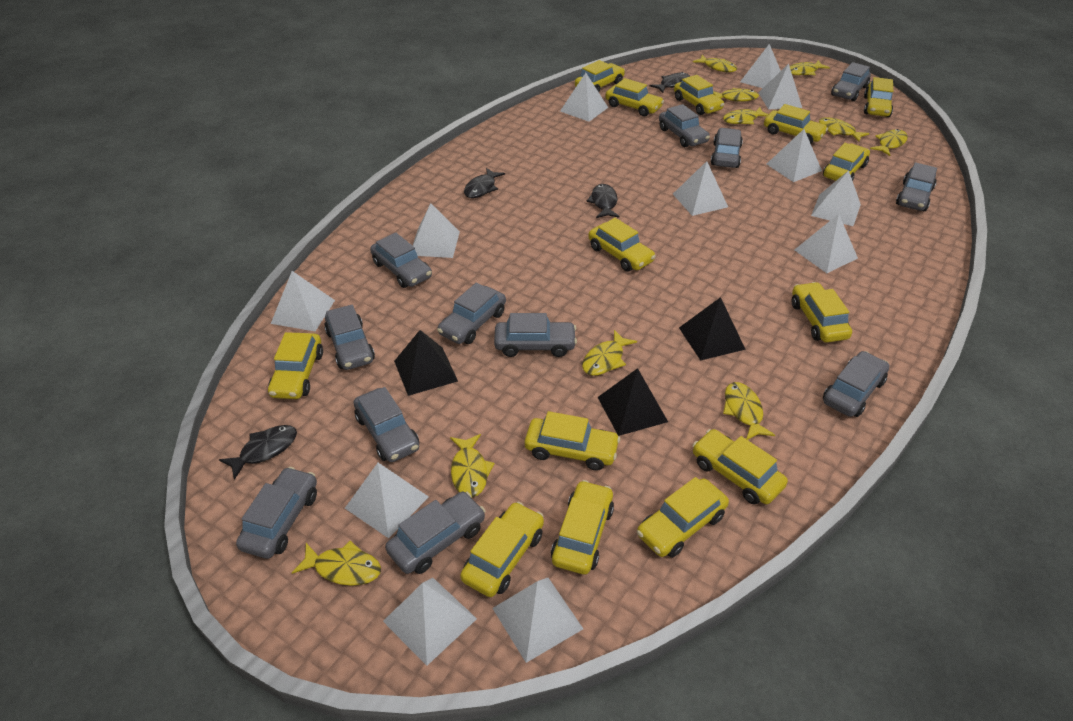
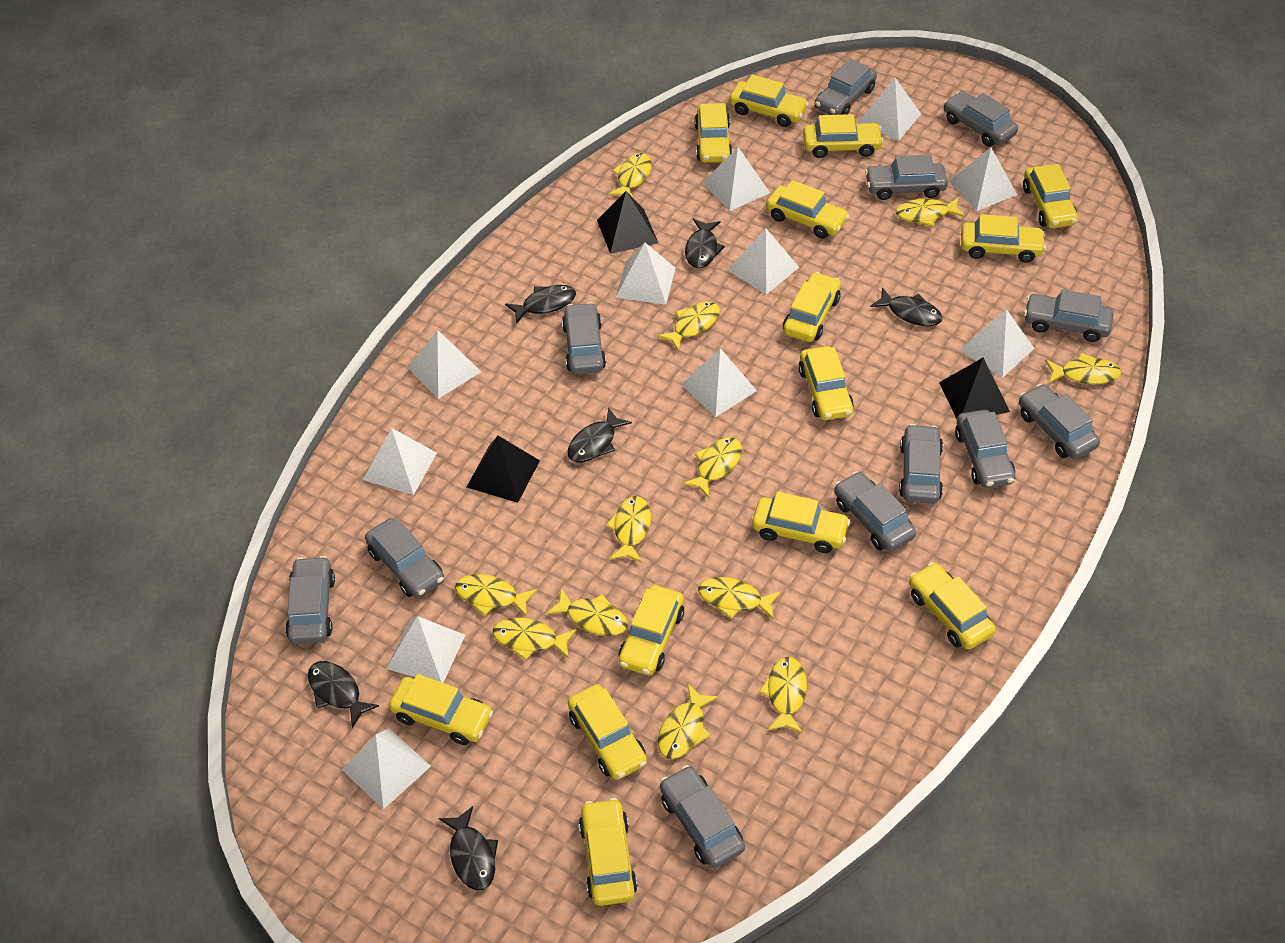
black fish: [219,425,297,480] [464,168,505,198] [586,184,620,218] [650,72,690,93] = 4 -> [308,661,379,728] [439,806,498,891] [505,285,576,324] [567,407,632,463] [685,219,725,268] [870,287,943,326] = 6
white pyramid: [271,271,335,331] [345,463,429,538] [383,578,477,666] [413,203,460,258] [492,578,583,663] [560,73,608,122] [673,161,728,216] [740,44,781,88] [759,63,802,110] [767,129,822,182] [795,214,858,273] [811,170,861,226] = 12 -> [341,728,431,809] [363,428,437,495] [386,616,465,683] [407,330,481,399] [615,243,676,305] [681,348,757,417] [703,147,770,211] [728,228,799,295] [858,78,921,141] [949,147,1017,211] [960,309,1035,378] = 11
yellow fish: [292,541,381,586] [450,434,495,498] [582,330,637,376] [693,55,737,72] [713,88,759,102] [723,107,769,124] [723,382,775,440] [790,60,830,75] [819,117,869,142] [870,129,908,156] = 10 -> [455,574,537,617] [493,618,576,660] [546,588,628,636] [606,496,651,563] [608,153,652,197] [657,301,720,352] [658,684,719,759] [682,437,742,498] [698,577,781,620] [759,657,807,734] [896,198,965,227] [1045,353,1121,385] = 12

